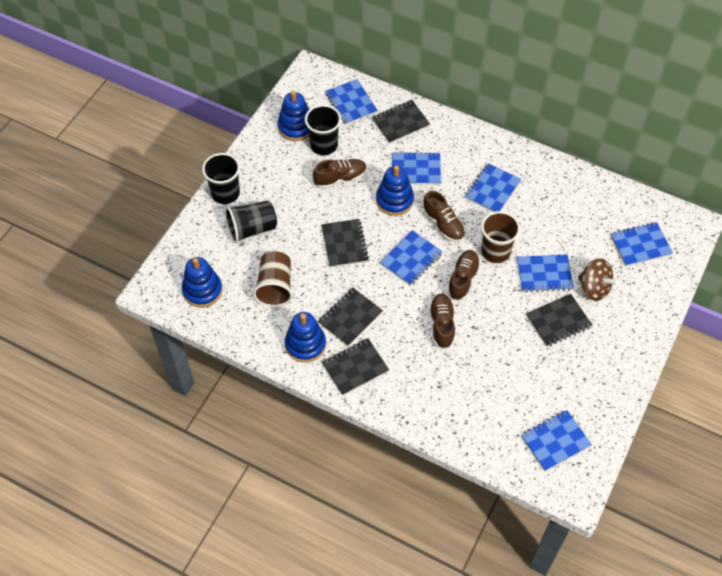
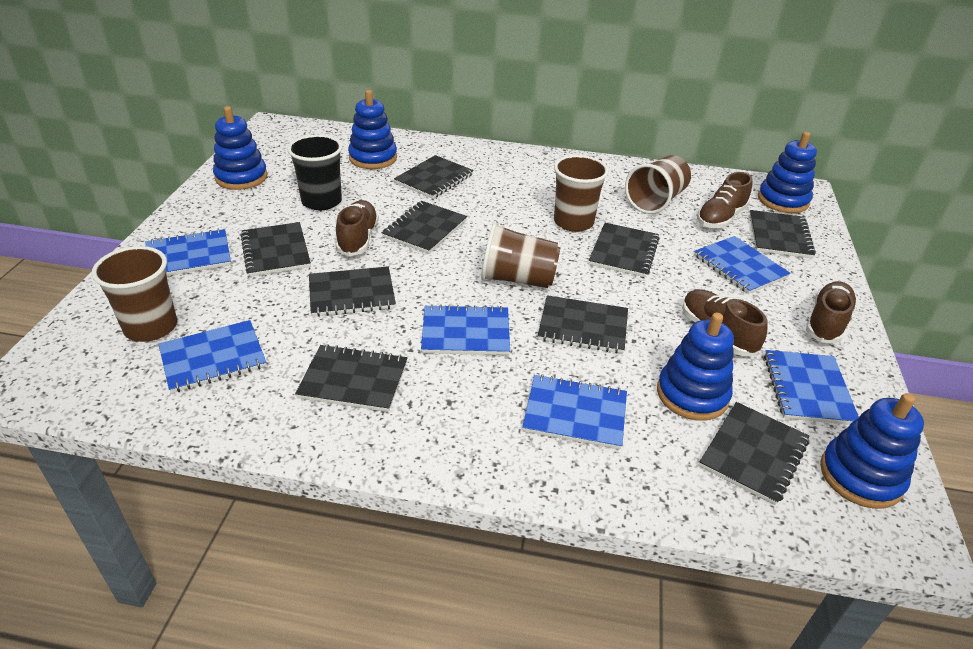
black cup: [202,153,240,204] [225,201,277,243] [305,105,341,155] = 3 -> [287,135,342,210] = 1
black notebook: [318,288,383,346] [322,219,369,268] [322,338,389,396] [372,100,430,144] [526,294,592,347] = 5 -> [240,222,311,277] [295,344,408,412] [309,266,396,317] [382,201,467,254] [394,155,474,199] [538,295,628,354] [589,223,660,277] [699,402,809,505] [750,210,816,259] = 9
blue notebook: [325,79,378,125] [380,230,443,286] [392,152,441,185] [465,163,521,212] [517,254,574,293] [521,410,592,471] [611,222,673,266] = 7 -> [146,229,231,276] [159,320,266,393] [421,304,510,355] [522,374,627,450] [694,236,791,294] [764,350,859,425] = 6
blue stacking toy: [182,257,223,308] [278,91,309,141] [285,312,326,363] [376,165,414,216] = 4 -> [213,106,268,190] [348,90,397,169] [657,313,734,421] [758,132,817,213] [820,393,924,509] = 5
brown cup: [253,251,293,307] [481,211,520,263] = 2 -> [92,246,177,342] [481,222,560,288] [554,155,609,232] [625,155,691,214] = 4
brown spinning top: [578,258,619,301] = 1 -> none = 0

